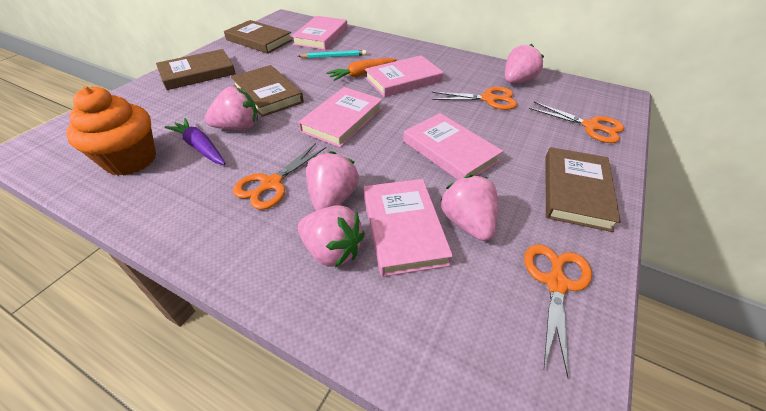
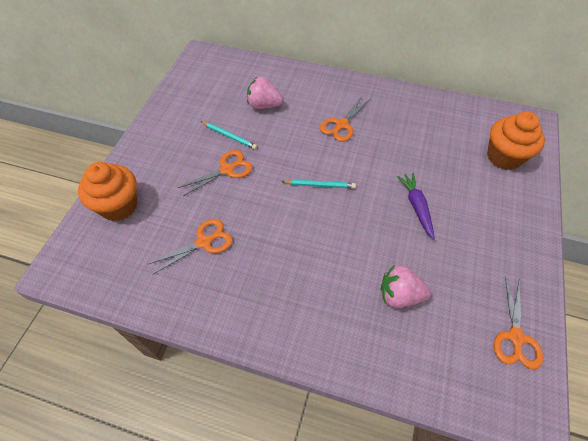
brown book: [156,49,236,90] [224,20,292,54] [231,65,304,117] [545,147,621,232] = 4 -> none = 0
orange carrot: [326,58,397,81] = 1 -> none = 0
orange cupcake: [66,86,156,176] = 1 -> [78,162,138,221] [487,112,545,170] = 2
pink book: [291,16,348,50] [298,87,383,148] [364,179,453,277] [365,55,444,97] [403,113,503,180] = 5 -> none = 0
pink strawberry: [205,87,258,130] [298,205,365,268] [306,151,359,211] [441,175,498,241] [505,44,544,84] = 5 -> [247,77,283,109] [381,265,431,308] = 2
turquoise pencil: [298,50,367,58] = 1 -> [200,121,257,149] [281,179,356,189] = 2

